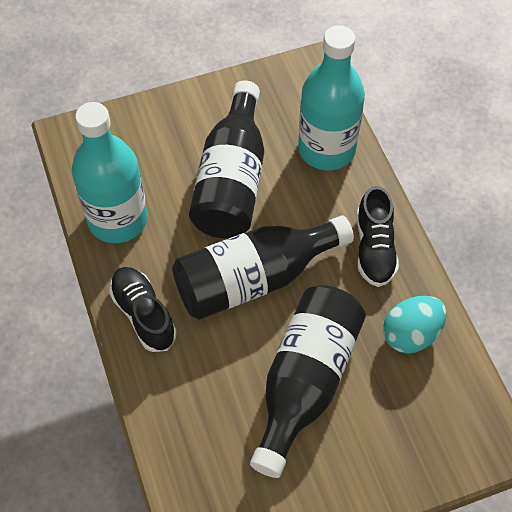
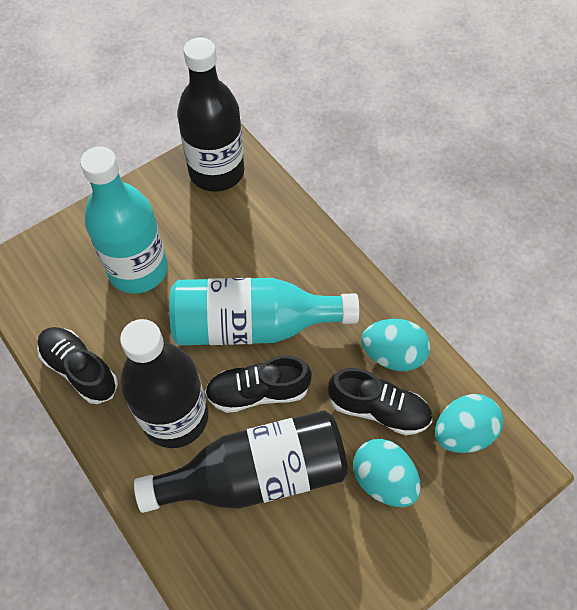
black shoe: [109,267,177,352] [357,186,399,287] = 2 -> [37,327,118,404] [205,356,312,413] [328,368,432,435] = 3
turquoise egg: [383,296,447,354] = 1 -> [353,439,421,507] [361,319,430,371] [435,394,503,453] = 3

